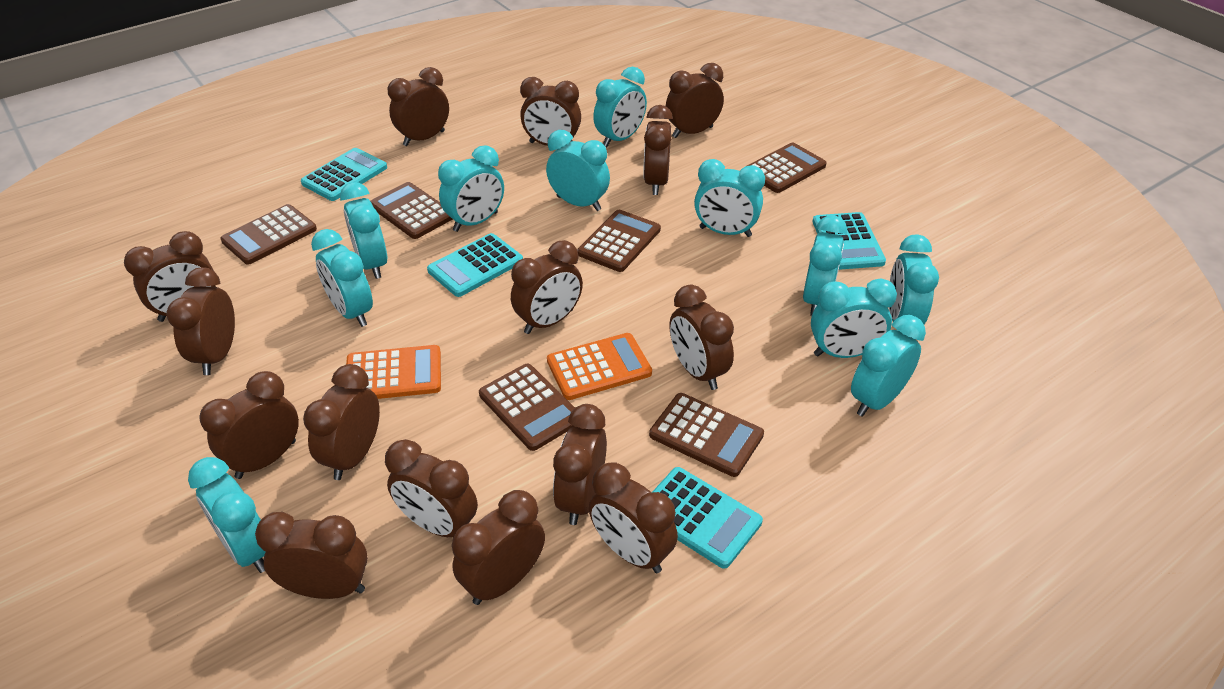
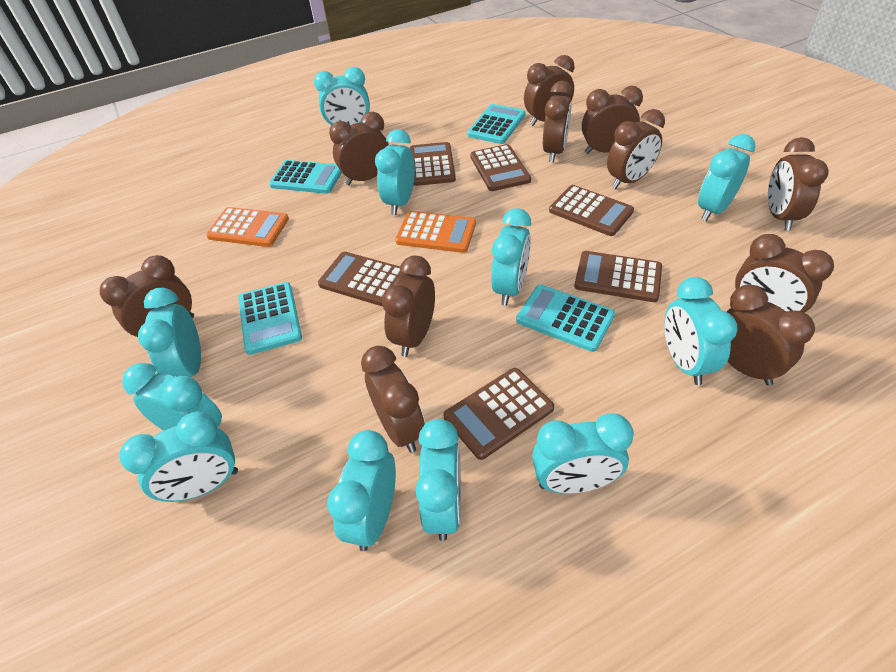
brown clock: [124,231,216,322] [167,267,235,375] [199,371,299,479] [255,512,368,599] [303,364,380,480] [385,439,478,537] [388,67,449,146] [452,490,545,605] [511,240,583,334] [520,77,581,146] [553,404,607,525] [589,463,678,573] [643,105,673,195] [666,63,724,138] [669,285,734,390] = 15 -> [100,255,194,337] [329,112,389,185] [361,346,425,453] [382,256,435,357] [524,55,574,126] [543,81,573,162] [582,86,643,154] [607,109,665,189] [726,284,815,386] [735,234,834,313] [768,137,829,231] = 11

